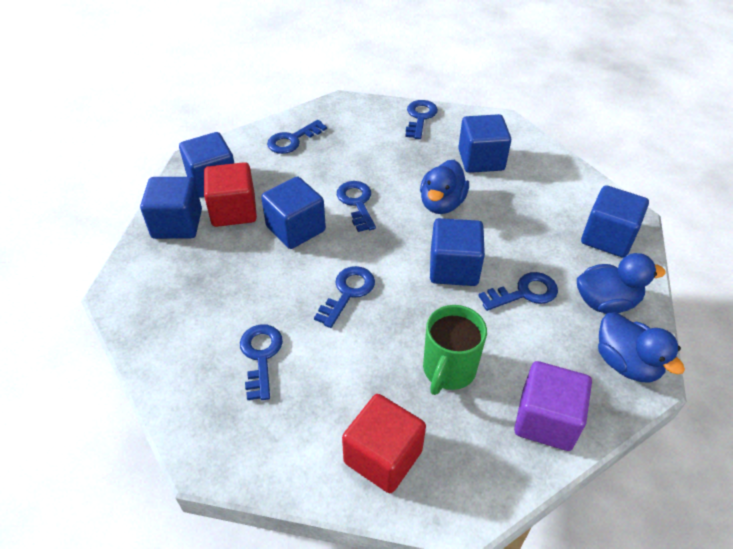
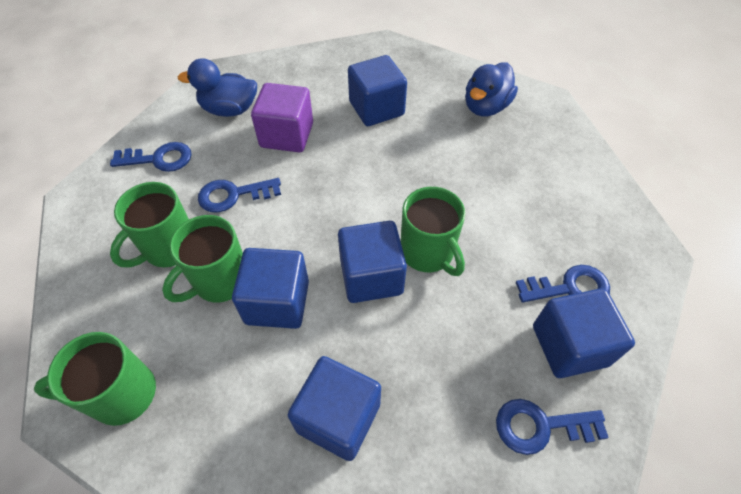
blue cube: [140,177,202,239] [179,132,234,198] [261,176,326,249] [430,218,485,286] [458,114,511,173] [581,185,649,258] = 6 -> [232,248,309,329] [288,356,381,461] [338,221,407,303] [348,55,407,126] [533,288,635,378] = 5
blue duck: [420,160,469,214] [577,253,666,314] [598,312,685,383] = 3 -> [178,58,257,117] [465,62,518,116] = 2
blue key: [240,324,283,400] [267,120,327,154] [314,266,375,328] [337,181,376,232] [405,100,438,139] [478,272,558,311] = 6 -> [110,142,192,172] [198,178,281,213] [496,399,609,455] [516,265,610,303] = 4
green mug: [423,305,487,395] = 1 -> [34,332,156,426] [110,182,189,267] [162,215,243,303] [401,187,465,276] = 4
red cube: [204,162,257,227] [342,394,426,493] = 2 -> none = 0

